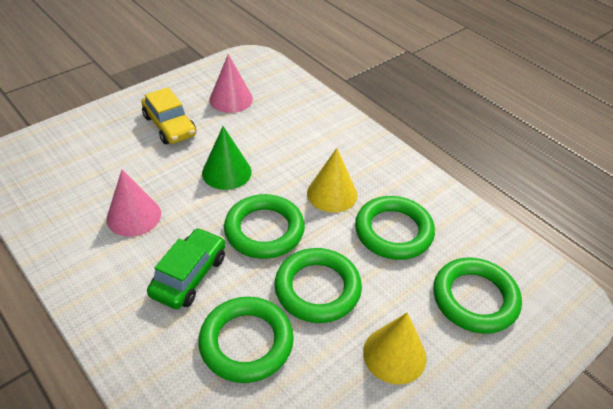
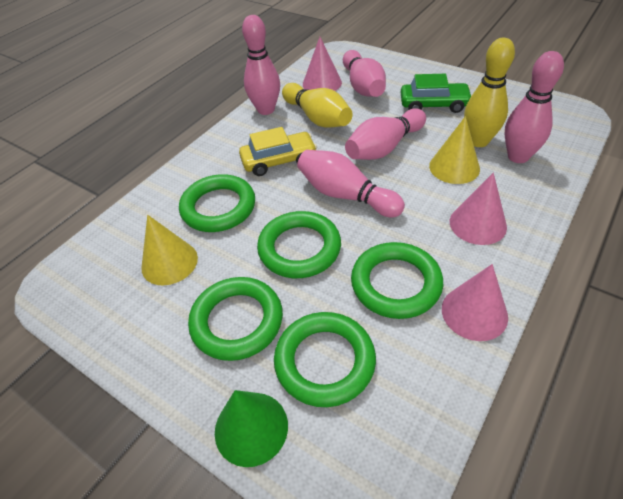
pink bowling pin: none = 0 -> [242,15,280,115] [297,150,405,217] [343,50,386,97] [345,108,426,160] [505,51,564,163] = 5
pink cone: [106,170,161,237] [209,54,253,113] = 2 -> [303,37,342,91] [442,264,508,341] [450,173,507,245] = 3
yellow bowling pin: none = 0 -> [282,83,353,128] [464,38,515,147] = 2

